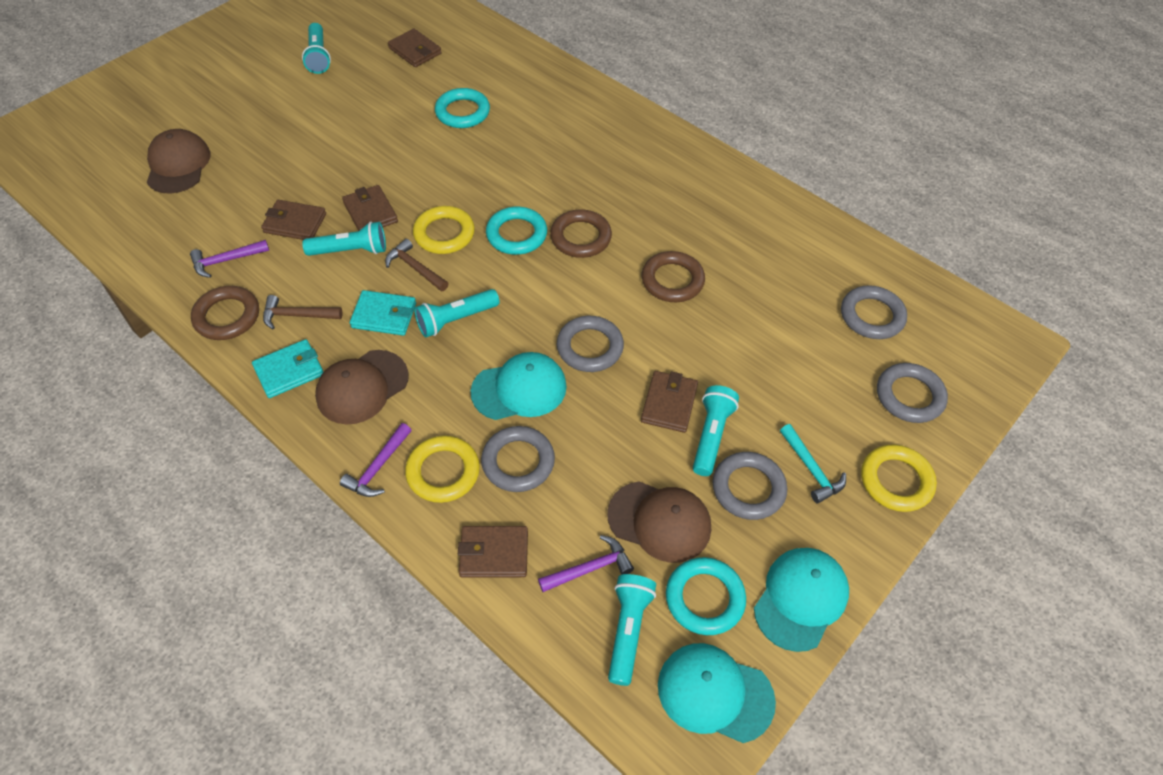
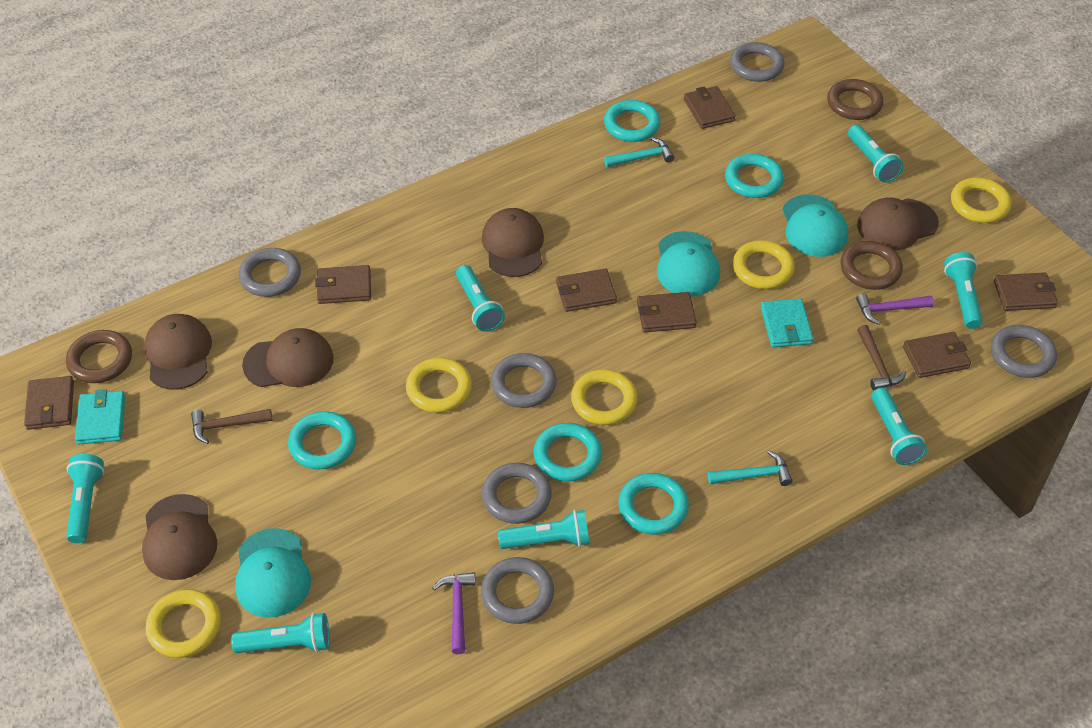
brown cap: [147,129,210,194] [315,350,409,424] [607,481,711,563] = 3 -> [142,494,217,580] [144,314,212,390] [242,328,334,387] [482,208,544,277] [857,198,939,250] = 5
brown wallet: [261,200,326,240] [342,185,398,231] [388,29,442,67] [458,526,528,577] [641,371,698,433] = 5 -> [24,376,74,430] [315,265,371,304] [556,269,617,312] [637,292,697,332] [684,86,736,129] [903,332,971,378] [994,272,1058,311] = 7
grey ring: [481,426,555,492] [557,316,624,372] [712,452,787,520] [841,285,907,339] [877,363,948,423] = 5 -> [239,248,301,297] [481,557,554,624] [482,463,552,524] [491,353,557,408] [730,42,785,82] [991,325,1057,378] = 6
purple hammer: [190,240,269,278] [340,423,412,497] [538,535,634,592] = 3 -> [432,572,476,654] [856,294,934,325] = 2
turquoise flashlight: [302,23,331,74] [302,222,386,256] [414,289,500,337] [608,574,656,686] [693,385,739,476] = 5 -> [66,454,104,543] [231,613,330,653] [456,265,505,332] [498,510,589,549] [848,125,903,183] [871,388,927,465] [944,252,983,329] = 7
turquoise hammer: [780,424,846,504] = 1 -> [604,137,675,167] [708,451,793,486] = 2
turquoise ring: [435,88,490,128] [486,207,547,255] [666,557,746,635] = 3 -> [288,411,356,469] [534,423,602,482] [604,100,661,142] [618,473,689,534] [725,154,784,198] = 5
yellow ring: [405,436,480,503] [413,206,475,254] [861,444,937,512] = 3 -> [146,589,221,658] [406,358,472,413] [571,369,638,425] [733,240,795,289] [951,178,1011,223] = 5

